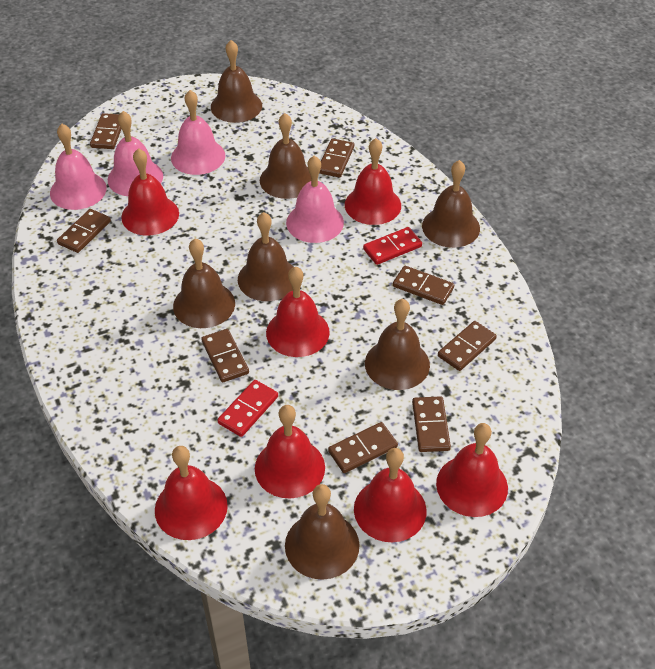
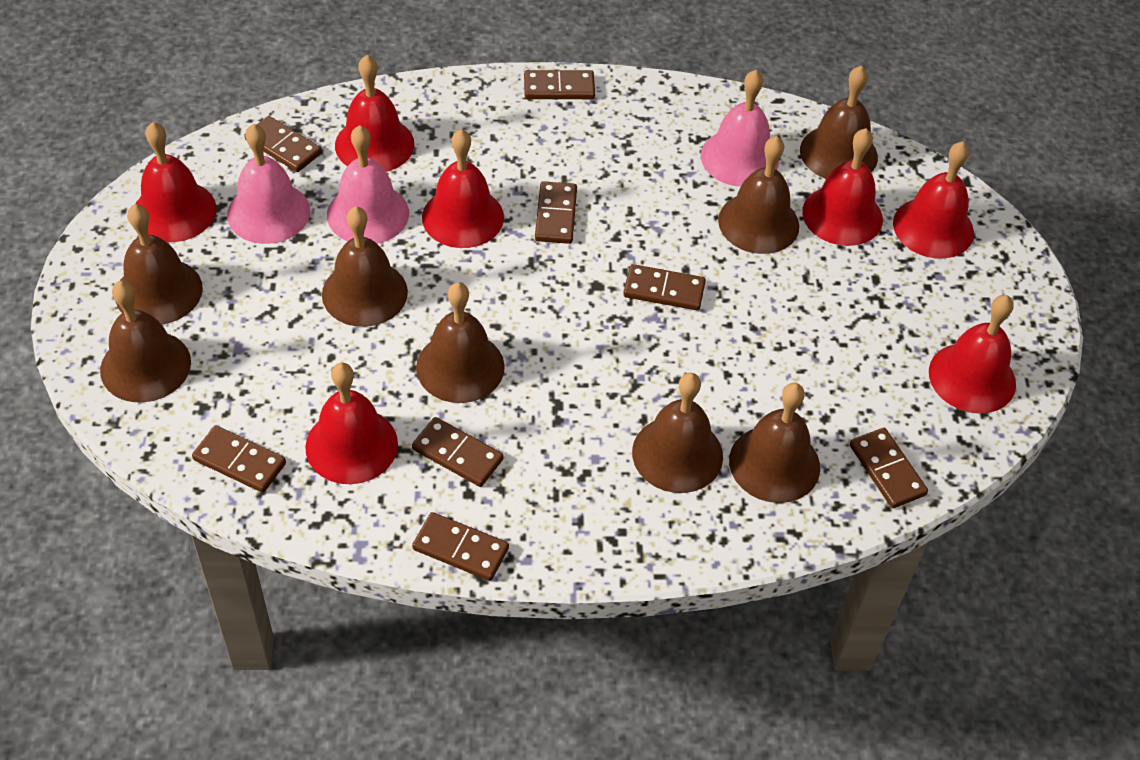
brown bell: [173,238,235,328] [211,40,262,123] [238,212,293,301] [260,113,311,199] [285,484,359,580] [365,299,430,390] [422,160,480,248] = 7 -> [100,281,191,403] [116,204,203,325] [322,206,408,327] [416,282,505,403] [632,373,723,493] [718,136,799,254] [729,383,820,503] [800,66,878,179] = 8
pink bell: [50,124,107,210] [108,111,163,196] [171,90,225,175] [286,156,344,243] = 4 -> [227,124,310,244] [327,125,409,244] [701,70,779,187] = 3
red domino: [217,380,278,437] [363,227,422,265] = 2 -> none = 0

